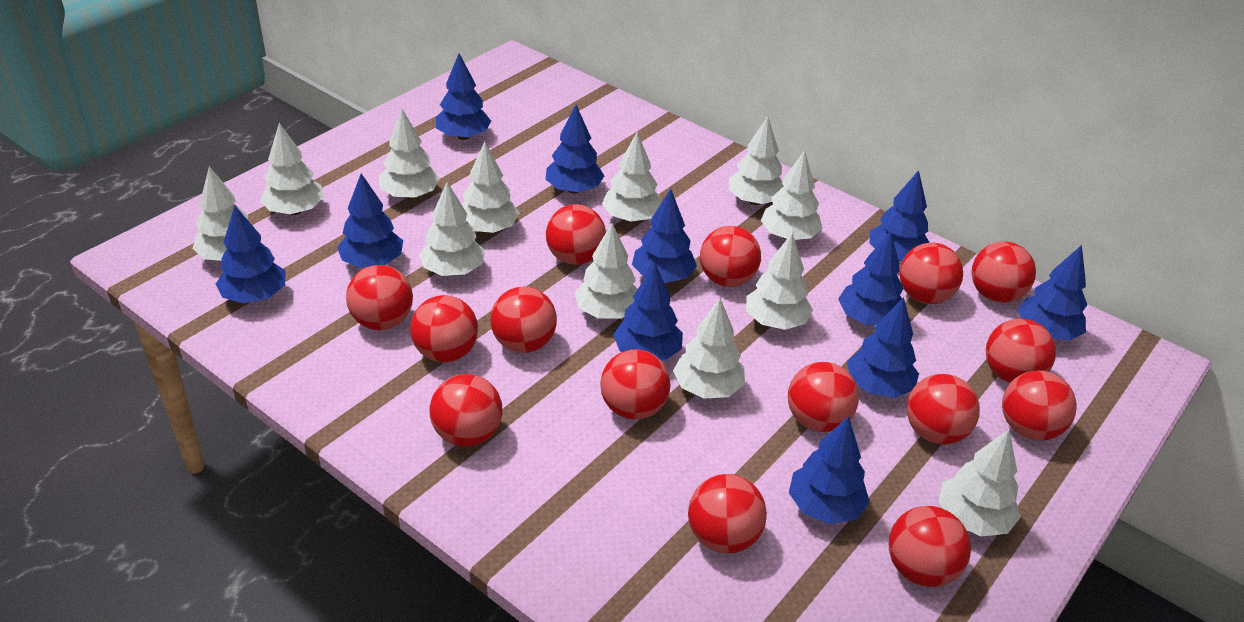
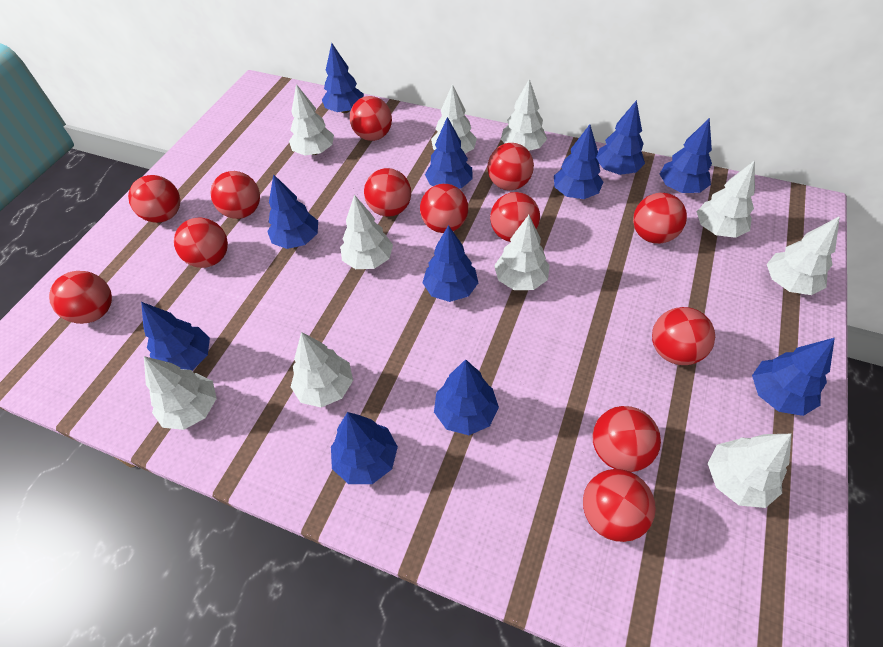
red ball: [346,265,413,330] [410,295,478,362] [430,374,502,447] [490,287,557,353] [546,204,606,265] [600,349,670,420] [688,474,767,554] [700,226,761,287] [788,362,859,432] [889,506,971,587] [900,243,963,304] [907,374,980,445] [971,242,1036,303] [986,319,1056,383] [1002,371,1077,441] = 15 -> [49,271,112,324] [128,175,180,223] [174,218,228,268] [210,171,260,219] [350,96,392,141] [364,168,411,217] [420,184,468,233] [488,143,534,190] [490,192,540,242] [583,469,656,542] [592,406,661,472] [633,193,687,244] [652,307,715,365] = 13
white tree: [193,166,258,261] [260,123,324,215] [379,109,440,199] [419,182,485,276] [462,142,520,233] [574,223,638,319] [602,132,662,222] [673,298,745,399] [729,116,784,205] [746,233,813,330] [761,150,823,240] [938,429,1021,536] = 12 -> [144,356,217,430] [289,84,334,155] [291,332,353,407] [340,195,393,269] [431,84,477,154] [494,215,550,290] [501,79,547,151] [697,160,755,238] [708,434,791,508] [767,216,840,295] = 10

